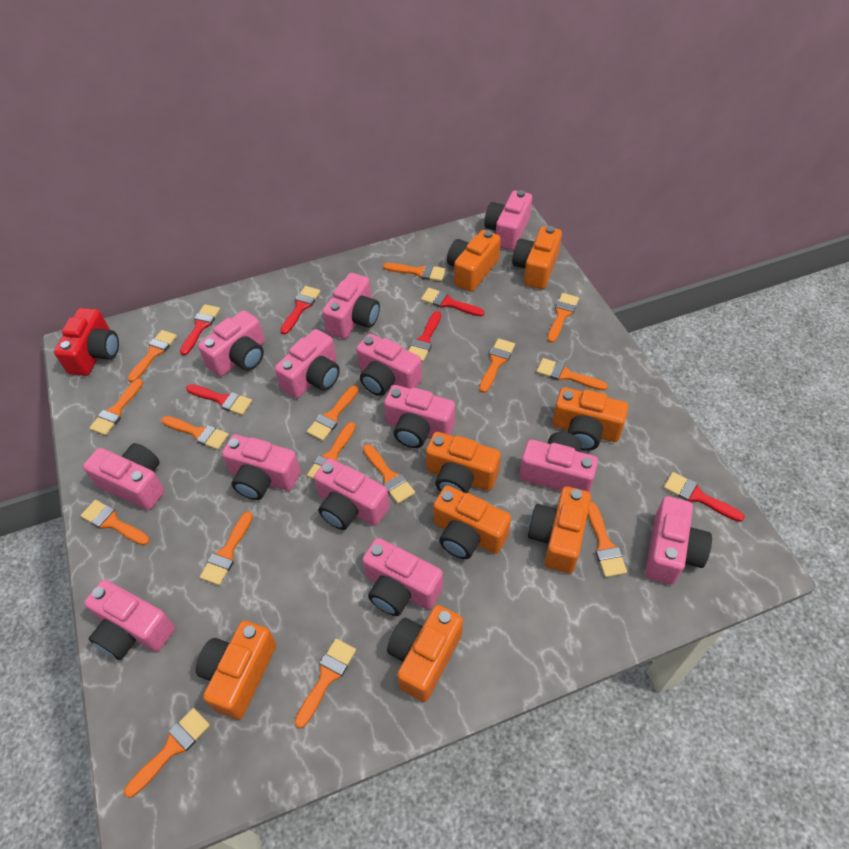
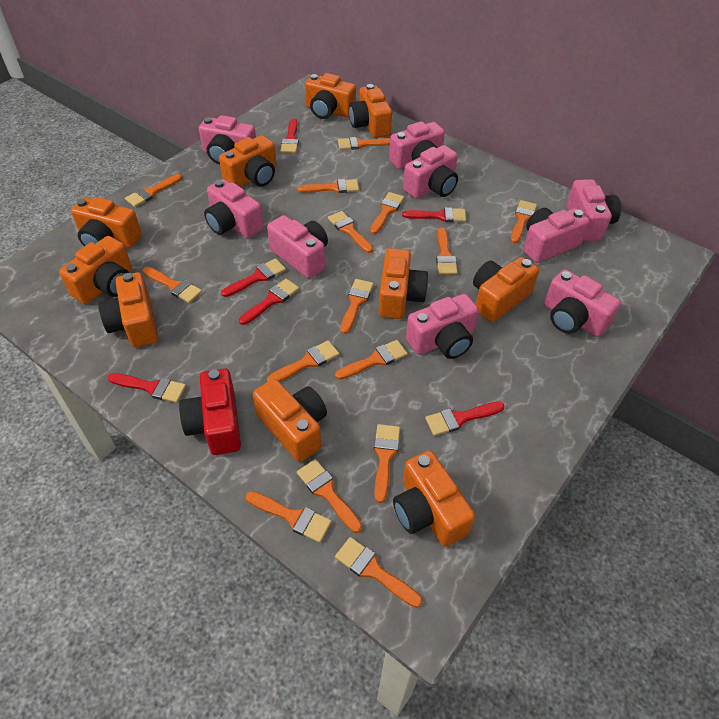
orange camera: [196,620,276,720] [387,605,463,702] [426,432,501,493] [433,485,511,559] [447,230,501,292] [512,226,562,289] [528,487,591,573] [552,387,628,451] = 8 -> [59,236,132,304] [71,197,142,248] [98,272,158,347] [219,135,277,187] [253,379,327,462] [305,73,356,119] [349,84,392,138] [379,248,429,319] [393,451,475,547] [473,257,539,322] = 10
pink camera: [83,443,165,510] [84,580,175,660] [198,310,265,377] [222,434,301,500] [275,329,340,398] [314,458,390,530] [322,273,380,339] [356,334,422,396] [362,538,443,616] [384,385,455,448] [484,190,532,250] [519,432,598,493] [645,496,712,585] = 13 -> [199,115,256,164] [204,179,264,238] [267,215,328,279] [389,121,445,169] [403,145,458,199] [406,294,479,359] [523,208,590,263] [544,269,621,337] [566,179,621,241] = 9

